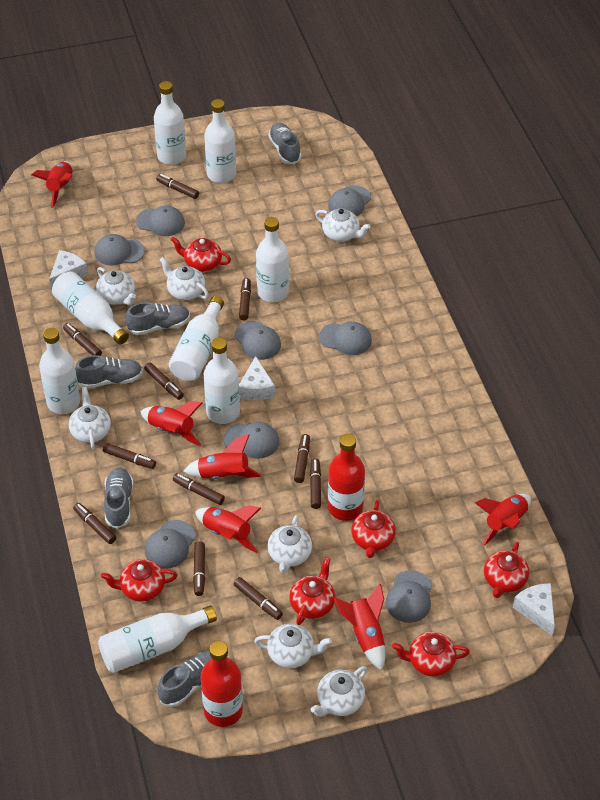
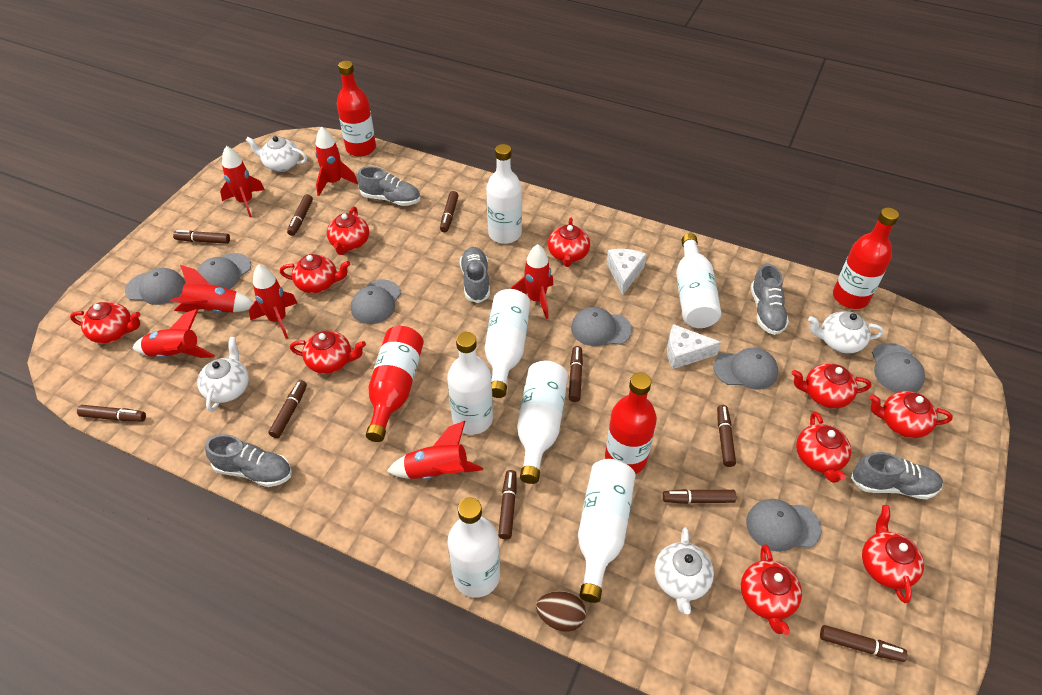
brown egg: none = 0 -> [536,591,586,632] = 1
brown marker: [63,323,102,356] [73,503,116,544] [103,443,156,469] [144,362,184,400] [156,174,199,199] [173,473,225,505] [193,541,205,596] [234,577,283,620] [239,278,251,320] [294,434,310,483] [310,458,321,509] = 11 -> [77,405,146,422] [173,230,230,244] [268,380,307,438] [287,194,313,236] [440,191,459,232] [498,470,517,539] [569,346,583,402] [663,489,736,504] [717,405,736,467] [820,625,907,662] = 10
grey cap: [95,234,145,266] [136,205,185,236] [145,520,196,569] [224,422,279,459] [234,321,281,360] [319,321,372,355] [328,185,371,216] [386,570,432,623] = 8 -> [125,268,185,305] [197,253,251,289] [351,280,401,324] [571,307,632,346] [713,348,778,390] [746,499,822,552] [872,343,925,393] = 7
red bottle: [200,641,243,727] [328,434,365,521] = 2 -> [337,61,376,157] [366,326,424,442] [605,373,657,474] [833,208,899,309] = 4
red rocket: [32,161,73,208] [140,401,203,446] [183,434,261,479] [195,505,261,553] [333,584,385,671] [475,494,531,547] = 6 -> [132,309,215,358] [170,265,254,313] [220,146,265,217] [249,264,297,339] [315,126,358,196] [387,421,483,479] [511,244,553,319] = 7
red teapot: [101,559,177,602] [171,237,231,272] [289,557,335,625] [351,500,396,558] [392,632,470,677] [484,542,529,598] = 6 -> [70,302,141,343] [280,254,350,293] [290,331,366,374] [327,207,369,255] [548,217,590,267] [741,544,802,635] [792,363,871,408] [796,411,851,483] [862,505,924,603] [869,391,953,438] = 10
white bottle: [39,328,80,414] [52,271,129,344] [98,605,217,673] [154,81,186,165] [169,296,224,381] [204,99,236,183] [204,338,240,424] [256,217,289,302] = 8 -> [447,332,493,435] [447,498,500,598] [485,289,530,398] [486,144,522,244] [517,361,568,484] [578,459,636,603] [676,234,721,328] = 7
white cheese: [49,250,88,291] [239,356,275,400] [513,583,555,635] = 3 -> [606,249,647,295] [667,324,721,369] = 2
white teapot: [69,387,111,449] [96,267,136,305] [159,257,209,300] [254,624,332,668] [267,515,312,573] [310,666,367,717] [315,208,371,242] = 7 -> [197,337,249,412] [246,136,307,172] [655,527,714,614] [808,311,884,353] = 4

